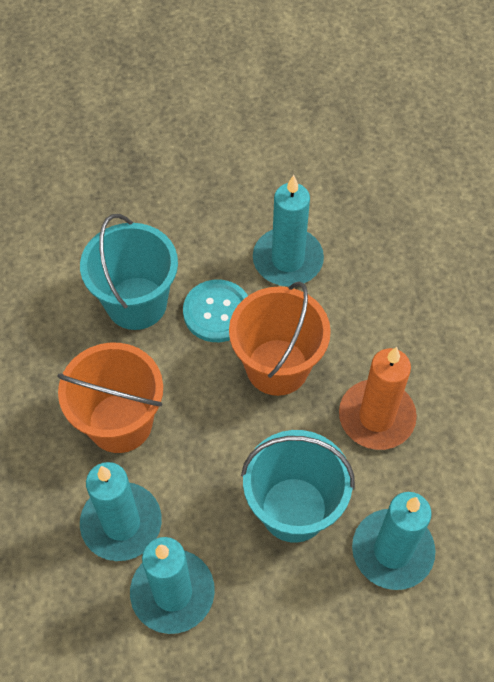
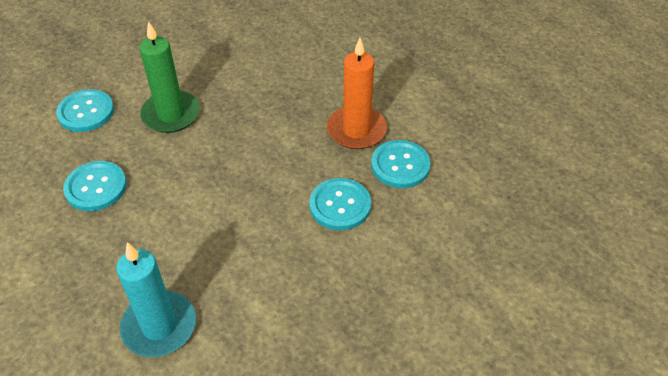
green candle: none = 0 -> [139,21,200,133] = 1
orange bucket: [57,343,163,453] [229,281,331,396] = 2 -> none = 0
turquoise bucket: [80,214,178,330] [241,430,355,543] = 2 -> none = 0
turquoise button: [183,280,248,342] = 1 -> [56,89,114,132] [63,161,127,211] [309,178,371,231] [371,140,431,188] = 4
turquoise candle: [80,462,162,561] [130,537,215,634] [253,175,324,286] [352,492,435,590] = 4 -> [116,242,196,357] = 1

